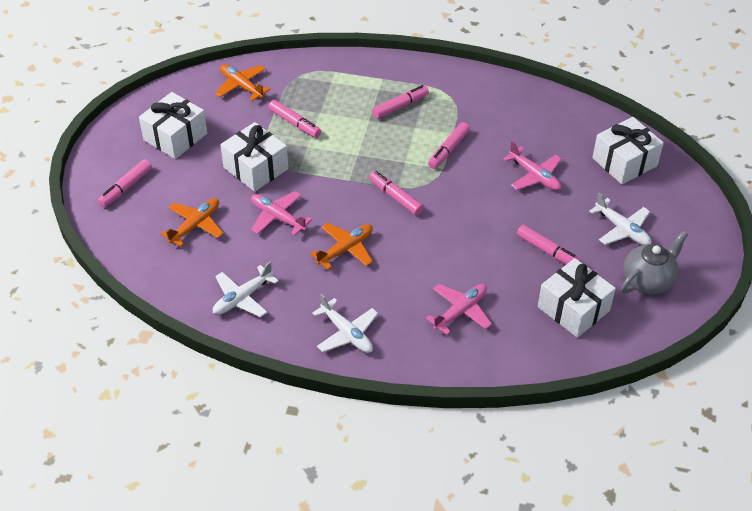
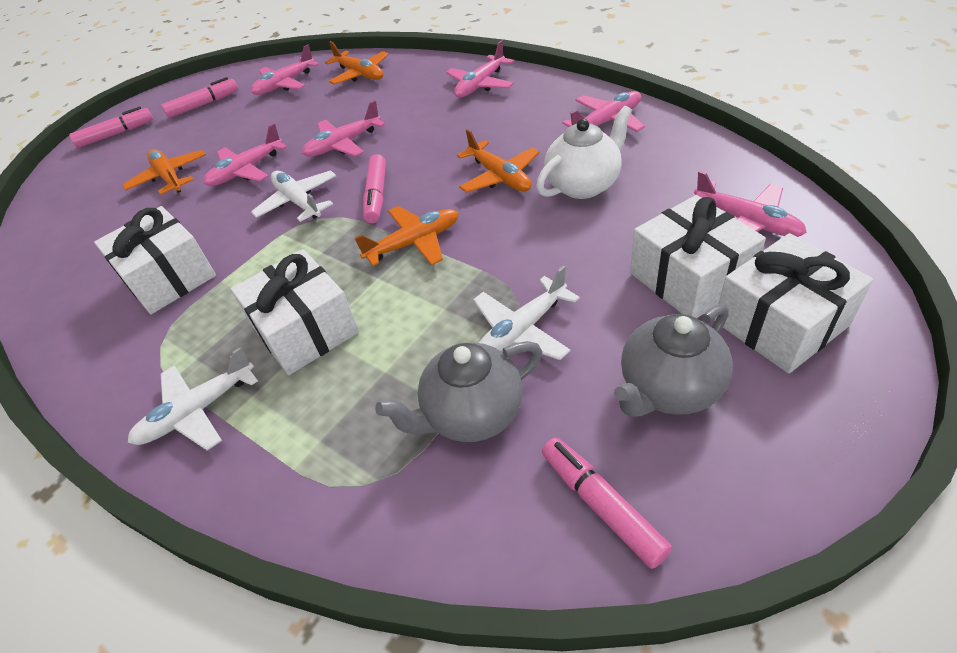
grey teapot: [621,231,688,295] = 1 -> [375,341,542,442] [614,304,733,417] = 2
orange plane: [161,198,223,247] [215,64,271,101] [310,223,373,270] = 3 -> [122,149,206,195] [325,41,389,85] [354,206,459,266] [457,129,540,193] = 4
pink marker: [98,159,152,207] [268,100,321,138] [369,171,424,215] [372,85,429,119] [428,122,470,169] [517,225,581,264] = 6 -> [69,107,153,148] [161,77,238,118] [363,154,386,223] [542,437,672,569] = 4
pink plane: [251,191,312,236] [426,284,492,335] [503,141,561,191] = 3 -> [203,124,287,186] [251,44,319,95] [302,100,385,157] [446,40,514,98] [562,91,645,132] [694,171,807,237] = 6
white teapot: none = 0 -> [536,106,632,199] = 1

